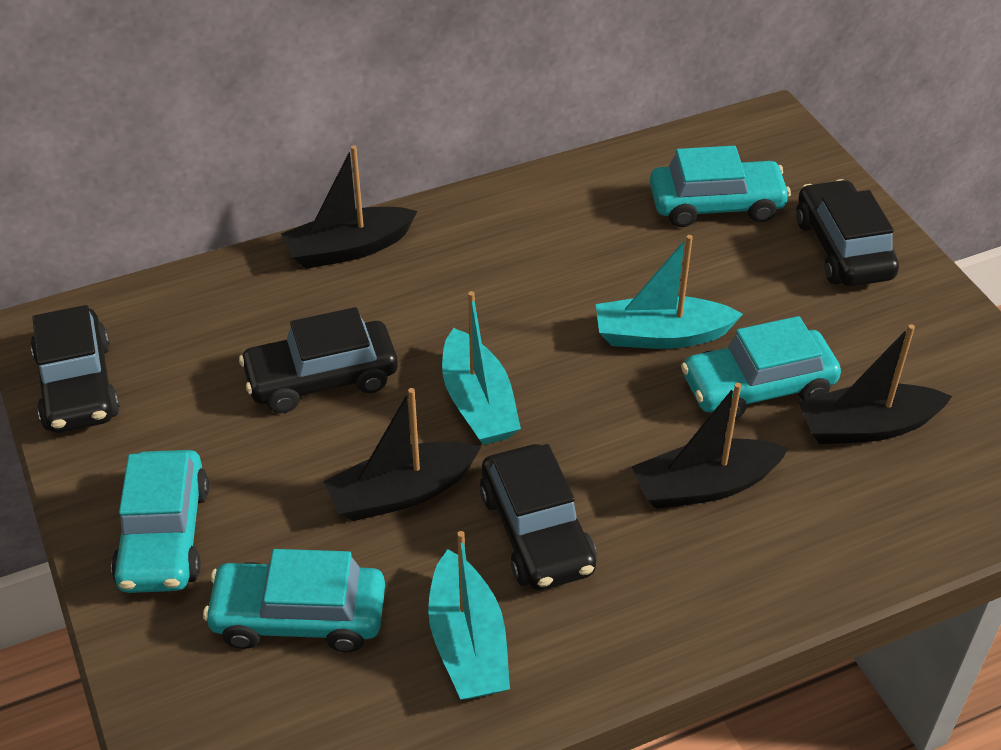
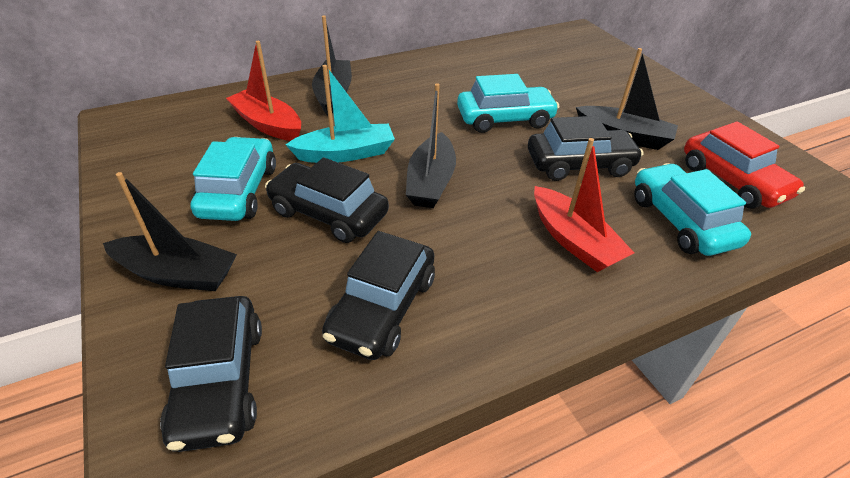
red boat: none = 0 -> [226,41,301,141] [534,138,634,272] = 2
red car: none = 0 -> [684,121,805,209] = 1
turquoise boat: [428,531,510,700] [442,291,521,445] [596,235,743,349] = 3 -> [285,65,395,163] = 1
turquoise car: [111,450,209,593] [203,549,385,653] [650,146,791,227] [681,316,841,421] = 4 -> [191,137,276,221] [457,74,559,133] [634,163,751,256] = 3

